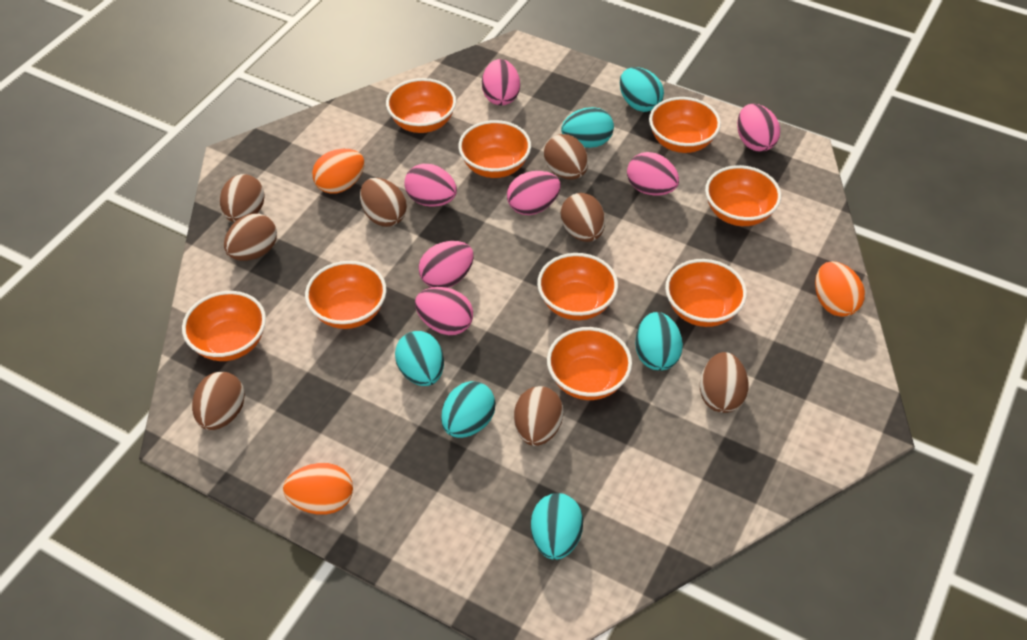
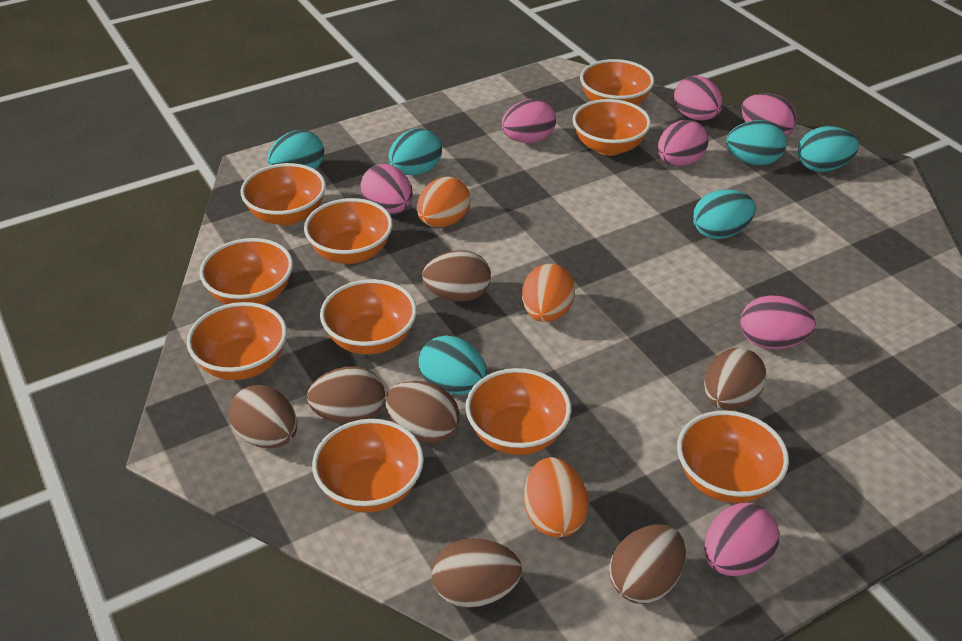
brown egg: [192,372,245,430] [220,174,265,222] [224,213,277,261] [360,178,407,227] [514,386,563,446] [544,134,588,180] [561,193,605,242] [700,352,749,413] = 8 -> [229,385,297,448] [307,366,385,424] [385,381,459,444] [422,250,491,302] [432,538,522,608] [609,524,686,604] [704,348,767,410] = 7
orange bowl: [182,291,266,361] [305,261,387,329] [386,78,456,133] [458,120,531,178] [537,253,618,320] [547,327,632,400] [649,97,721,153] [665,259,747,327] [705,165,781,226] = 9 -> [187,302,287,380] [199,238,293,305] [240,163,326,226] [304,198,393,264] [312,419,424,513] [320,279,417,355] [465,368,571,455] [572,99,651,156] [580,59,654,105] [677,410,789,503] = 10

